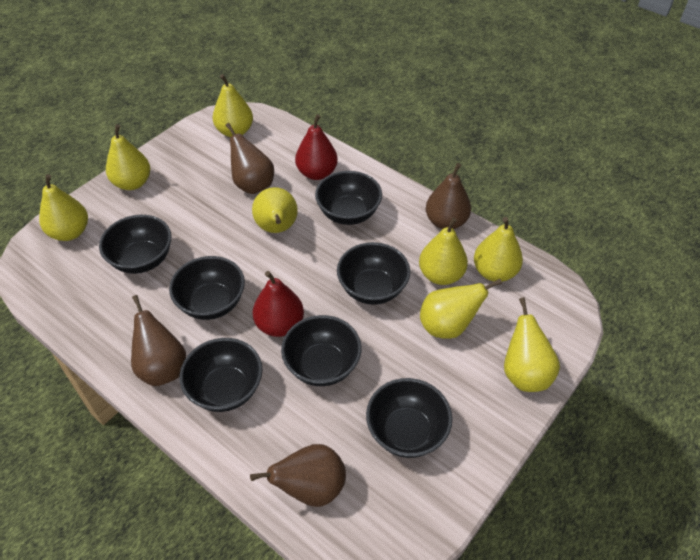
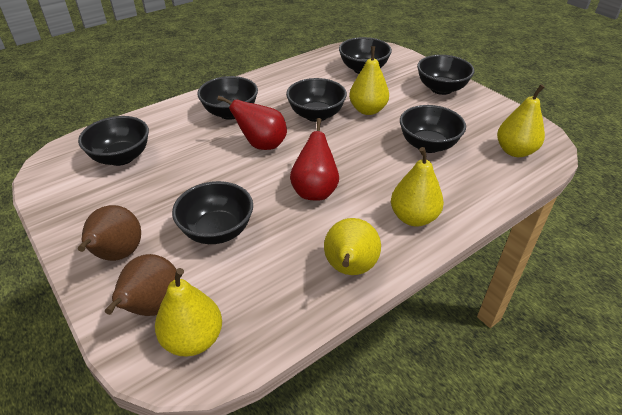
brown pear: [131,295,186,386] [226,123,274,194] [250,444,346,507] [426,163,471,229] = 4 -> [78,205,141,261] [105,254,177,316] = 2
yellow pear: [39,174,88,241] [106,124,150,190] [213,74,253,137] [252,187,298,233] [419,218,468,285] [420,279,502,339] [474,217,523,282] [504,297,560,392] = 8 -> [155,268,222,356] [324,218,381,275] [349,46,389,115] [391,147,444,226] [497,84,545,157] = 5

